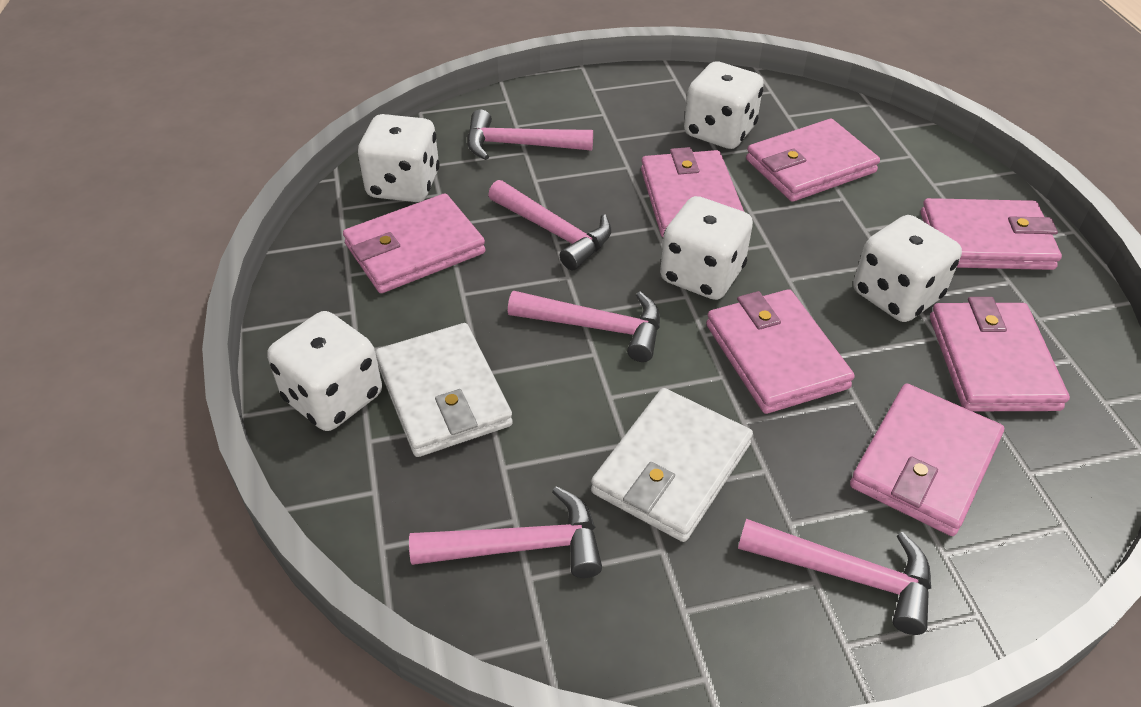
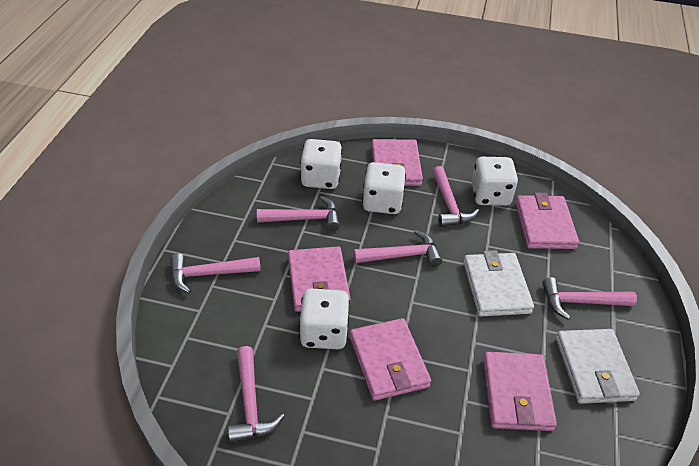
pink hammer: [409,486,602,578] [467,109,593,160] [488,180,611,270] [508,291,660,362] [738,519,931,635] = 5 -> [170,253,261,293] [228,346,285,443] [257,196,340,231] [353,230,442,267] [432,166,479,227] [542,277,637,320] = 6
pink wallet: [343,193,486,293] [641,147,744,237] [706,289,855,414] [746,119,880,202] [850,383,1004,536] [921,198,1062,270] [930,297,1070,411] = 7 -> [288,246,351,312] [350,318,431,401] [371,139,423,186] [483,352,557,431] [515,193,579,249] = 5
white dice: [267,311,382,431] [358,114,440,202] [660,196,753,300] [684,62,764,149] [854,215,962,322] = 5 -> [299,288,350,349] [300,139,342,189] [362,162,406,214] [472,157,518,206] = 4

